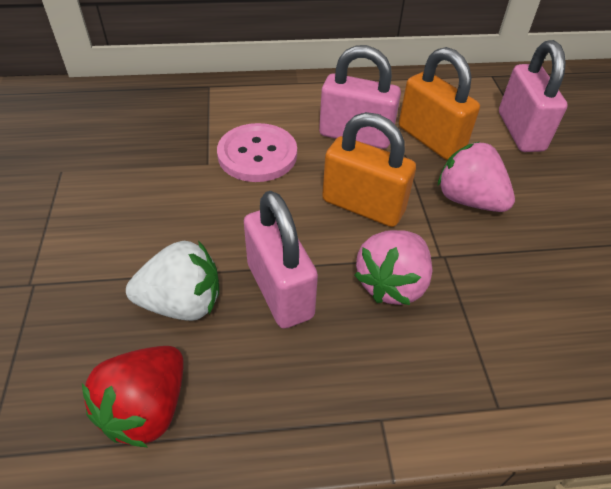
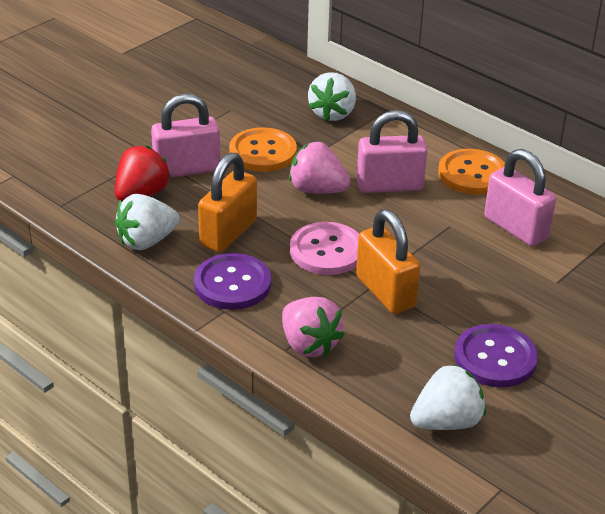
orange button: none = 0 -> [229,127,297,172] [438,149,505,195] = 2
purple button: none = 0 -> [194,253,271,310] [454,324,538,388] = 2
white strawberry: [126,241,219,321] = 1 -> [115,194,180,250] [308,73,356,122] [410,364,486,430] = 3

